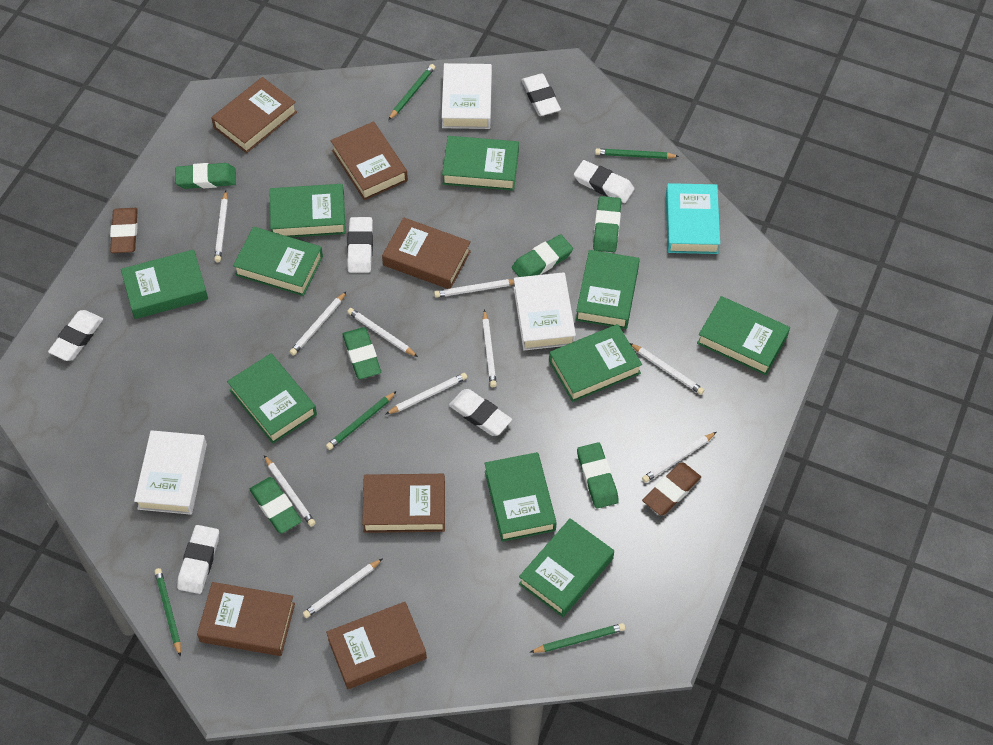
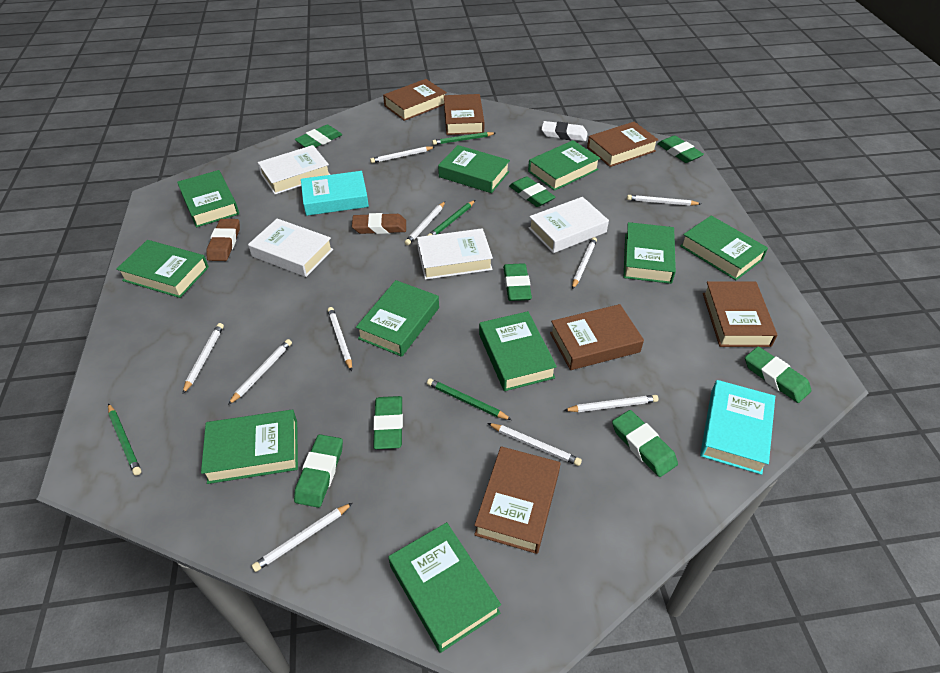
green eraser: [175,163,236,189] [250,477,302,534] [342,327,381,379] [512,234,573,277] [577,442,619,509] [593,196,621,252] = 6 -> [294,434,343,508] [295,125,342,148] [373,396,403,449] [503,263,532,301] [509,176,555,207] [612,410,678,477] [657,135,704,163] [745,347,811,403] = 8
green pencil: [154,568,181,657] [326,391,397,450] [388,64,435,120] [530,623,625,653] [595,148,679,159] = 5 -> [108,403,141,476] [427,200,475,236] [427,378,512,420] [432,132,496,145] = 4
turquoise book: [666,183,720,254] = 1 -> [301,171,369,216] [700,380,775,475] = 2
white book: [134,430,207,515] [441,63,492,129] [513,272,576,350] = 3 -> [248,219,333,277] [257,145,330,195] [417,228,493,280] [529,197,609,253] = 4
white eraser: [48,310,103,361] [177,525,219,594] [347,217,373,273] [449,389,512,436] [521,73,561,116] [574,160,635,203] = 6 -> [541,121,588,141] = 1

